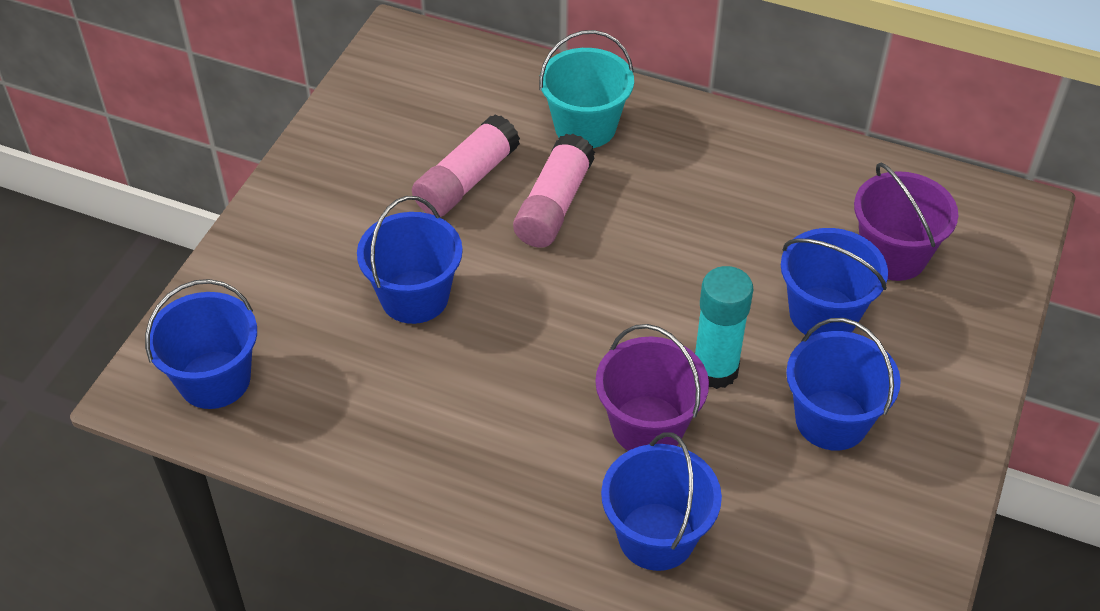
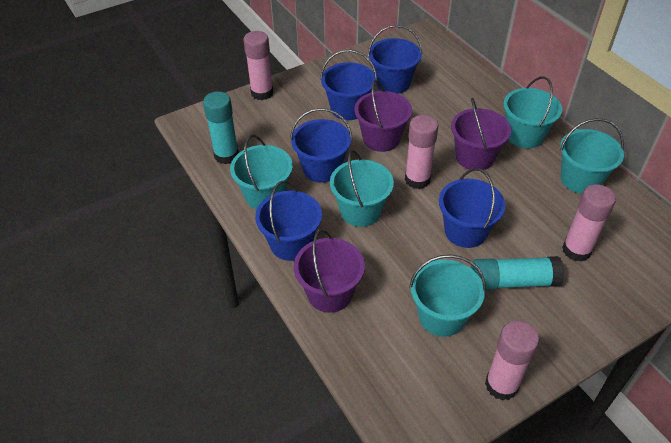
pink glue stick: [412,114,520,217] [513,134,595,248] = 2 -> [243,31,274,100] [405,115,438,189] [485,321,539,401] [562,184,616,262] = 4
purple bucket: [595,324,709,451] [854,163,958,281] = 2 -> [294,230,365,313] [354,80,412,152] [451,98,511,170] = 3
turquoise bucket: [539,30,634,148] = 1 -> [230,135,293,210] [330,150,394,227] [409,255,486,337] [503,76,562,148] [560,118,624,194] = 5
turquoise glue stick: [695,266,753,389] = 1 -> [203,91,239,164] [471,256,564,290] = 2

